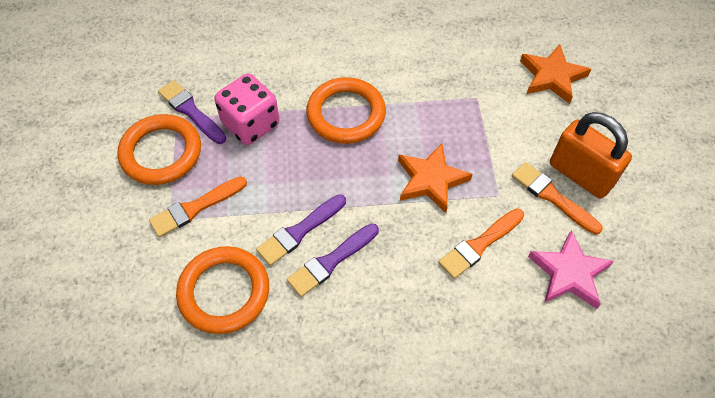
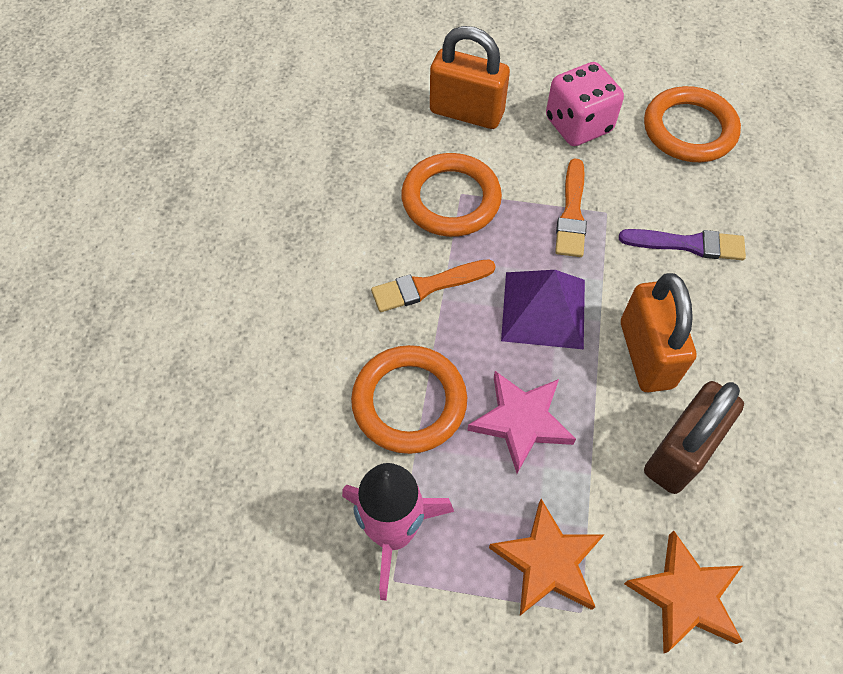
brown padlock: none = 0 -> [644,381,744,494] = 1
orange brush: [149,176,247,238] [438,208,524,279] [512,162,603,235] = 3 -> [371,259,495,312] [555,158,587,257] = 2
orange padlock: [550,112,632,199] = 1 -> [430,26,510,129] [621,273,697,392] = 2
pink rocket: none = 0 -> [342,463,454,601] = 1
purple brush: [158,80,226,144] [256,194,346,266] [287,223,379,297] = 3 -> [619,229,746,260] = 1
purple pyramid: none = 0 -> [501,270,585,349] = 1

